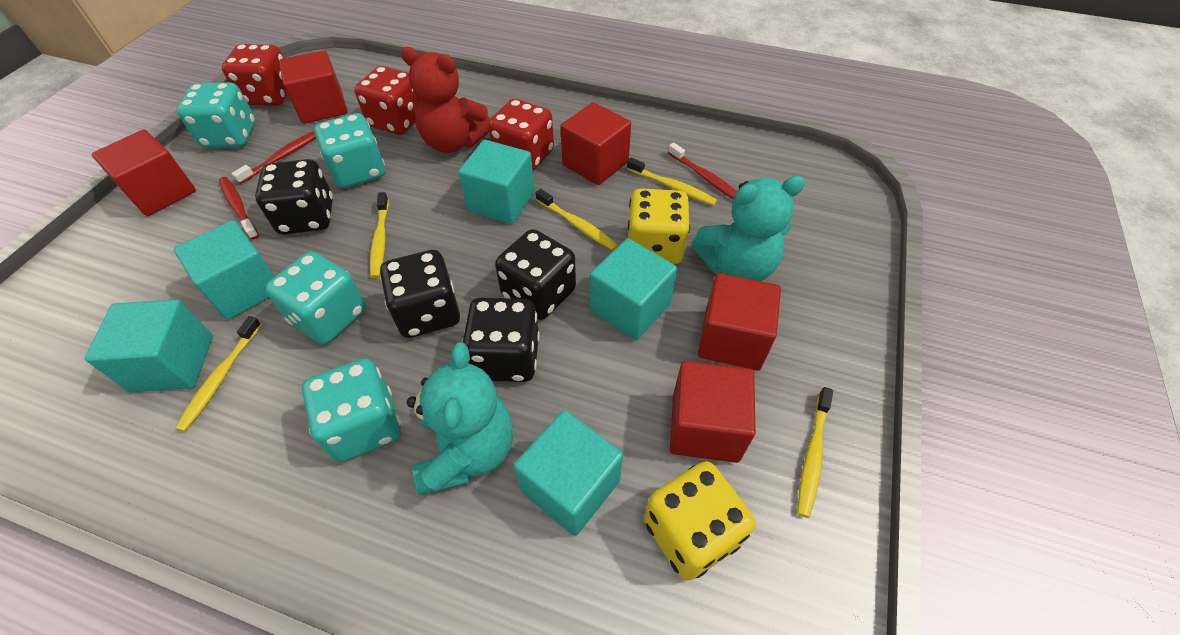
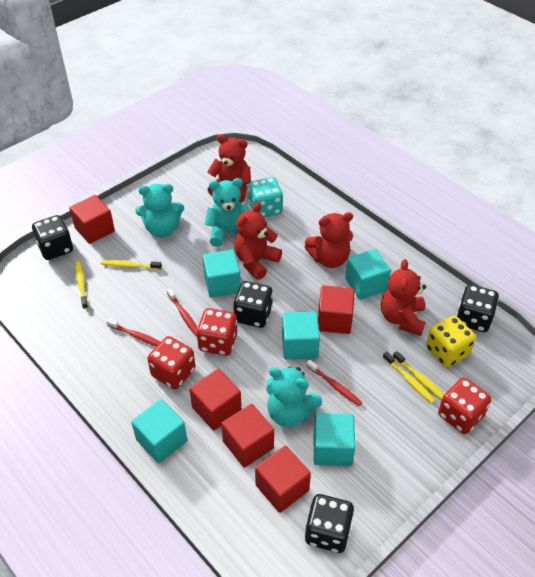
red teddy bear: [401,47,490,153] = 1 -> [207,134,251,203] [234,202,282,280] [305,212,353,268] [381,259,426,336] = 4
turquoise dice: [177,82,255,148] [265,251,366,344] [302,358,401,462] [314,113,385,188] = 4 -> [248,177,283,217] = 1
turquoise teddy bear: [407,343,513,495] [691,176,805,281] = 2 -> [136,184,184,238] [205,178,249,247] [266,367,322,427] = 3
yellow dice: [628,188,690,264] [644,461,755,581] = 2 -> [426,316,476,367] = 1
yellow toothbrush: [175,316,262,432] [370,192,389,278] [536,189,618,251] [627,158,717,206] [797,387,833,518] = 5 -> [75,261,88,309] [101,260,162,270] [383,351,435,404] [393,351,444,400] = 4

